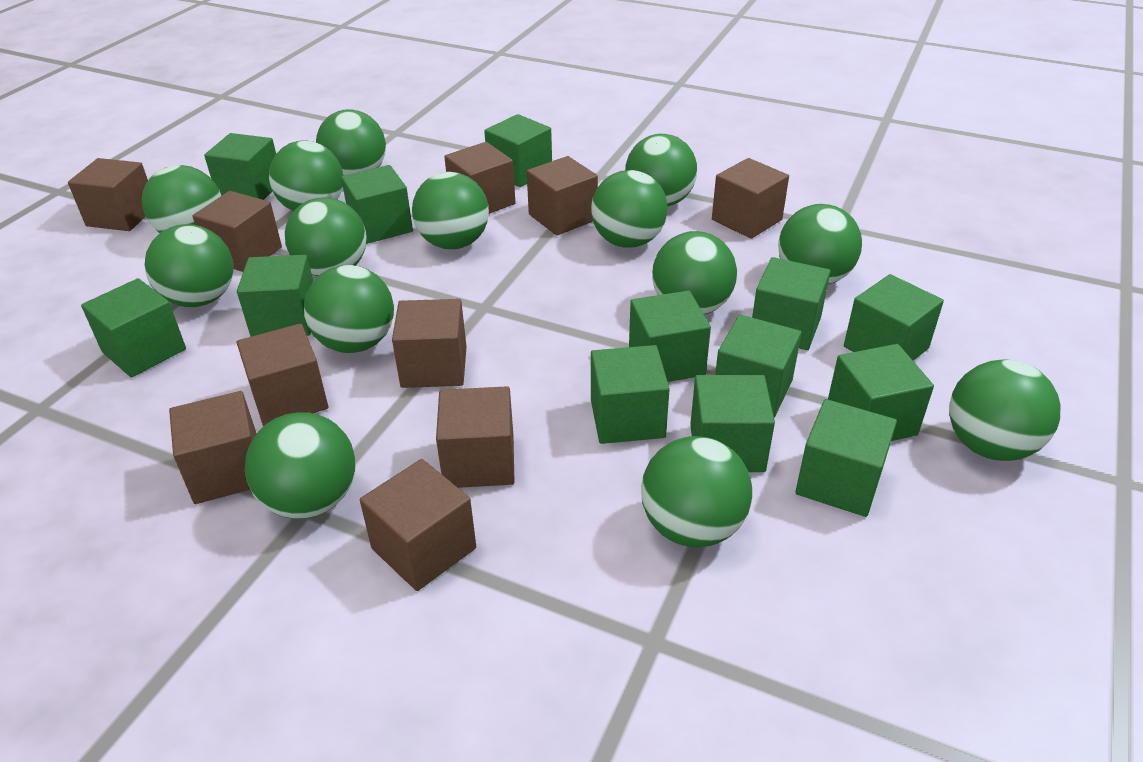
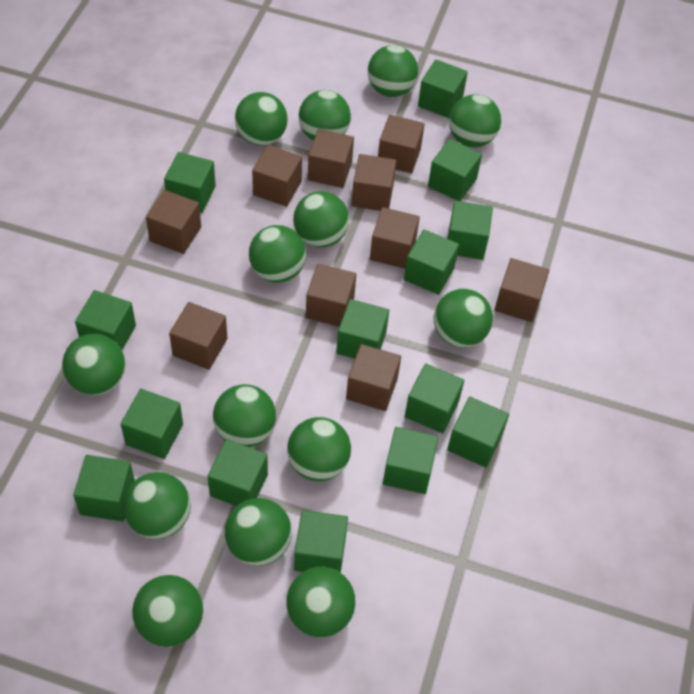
green cube: [81,278,186,378] [204,133,276,200] [237,255,313,337] [341,165,413,244] [484,114,552,187] [591,345,670,444] [629,290,711,382] [690,375,775,472] [715,315,802,418] [752,257,831,350] [795,399,897,517] [828,344,934,441] [844,274,944,361] = 13 -> [73,455,135,521] [75,290,136,350] [121,389,183,459] [164,152,216,213] [207,439,268,506] [294,510,348,573] [336,299,389,359] [383,427,439,494] [404,229,459,295] [405,364,464,433] [418,59,468,118] [428,139,482,201] [447,397,509,468] [448,201,493,260] = 14

